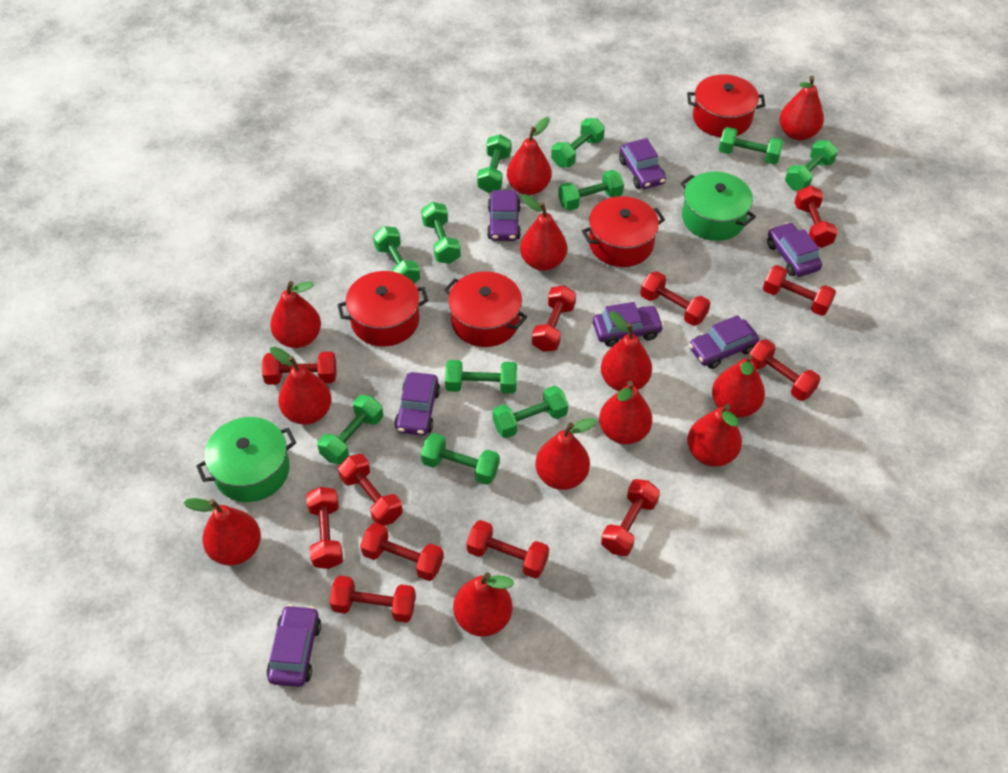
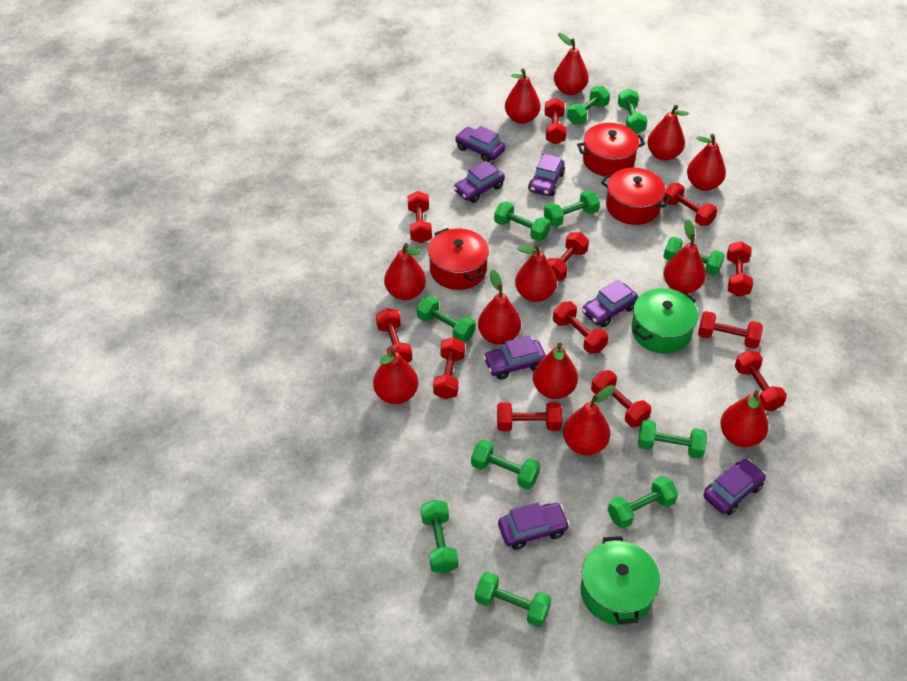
red pot: [337,271,428,347] [444,271,527,347] [582,196,665,267] [687,74,765,137] = 4 -> [428,228,489,290] [577,123,645,177] [601,168,671,225] = 3

